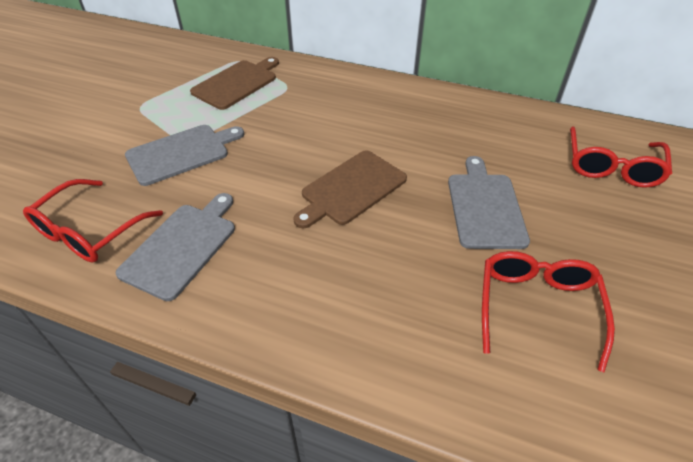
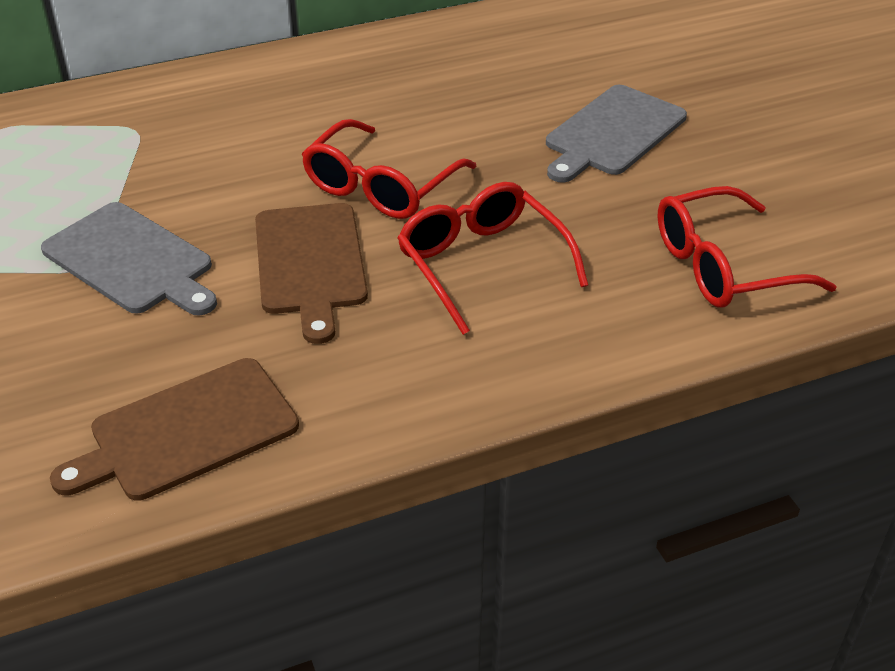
grey cutting board: [116,193,235,301] [125,125,244,186] [448,156,530,249] = 3 -> [41,202,217,315] [546,85,687,183] = 2

